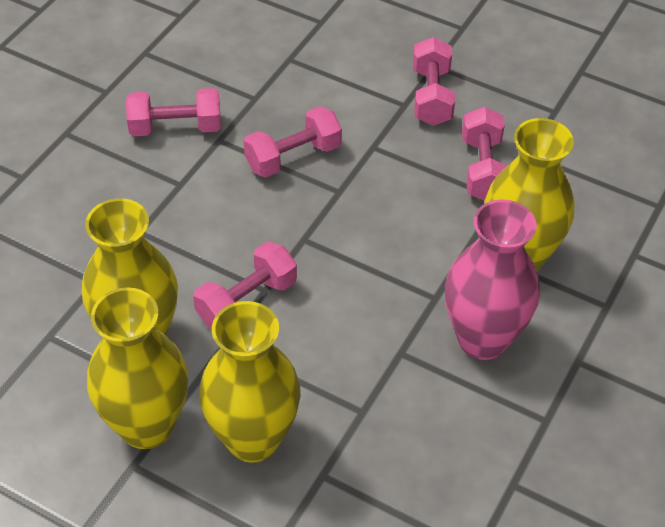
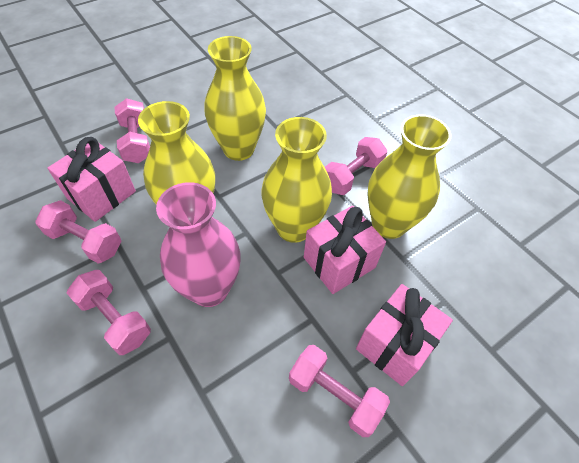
pink gift: none = 0 -> [47,137,136,222] [304,206,386,294] [356,284,453,386] = 3

